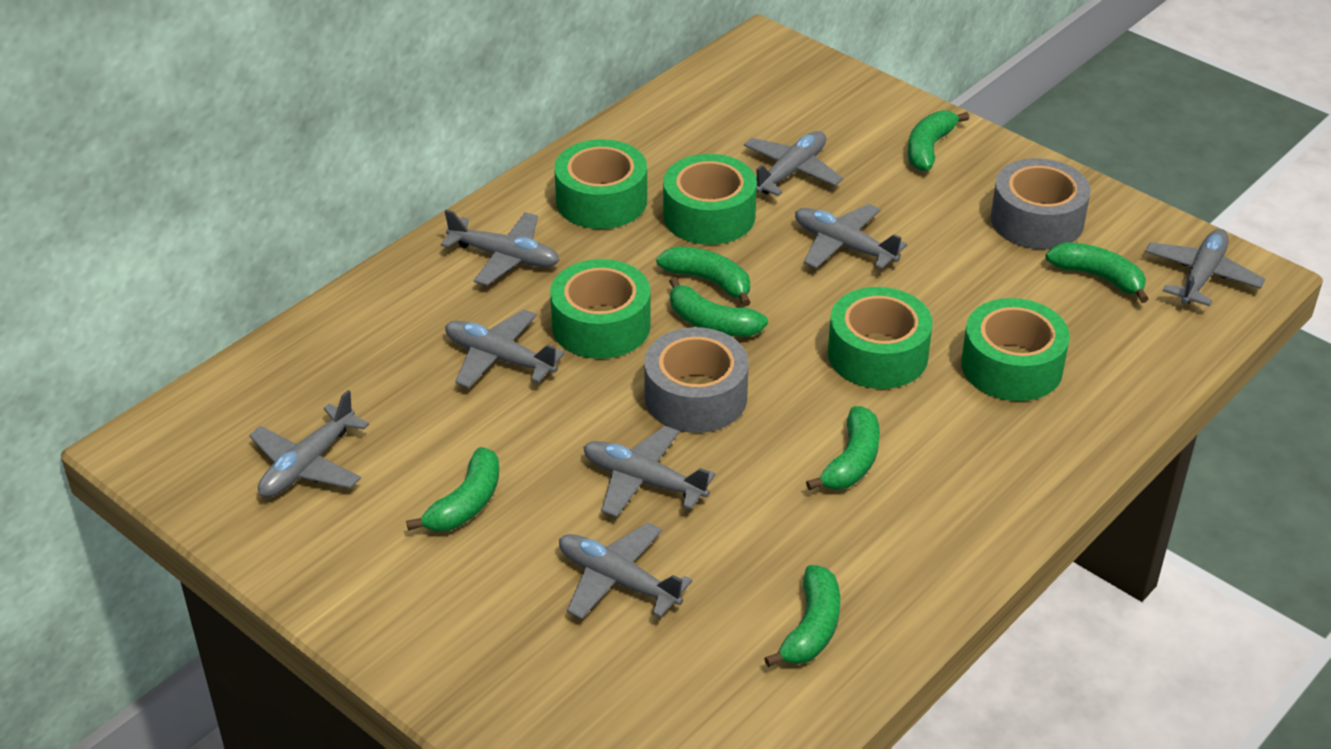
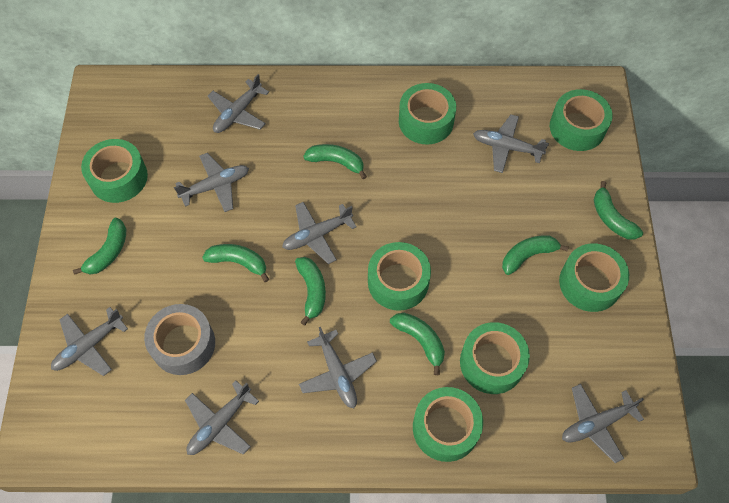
green tape: [550,259,651,359] [554,139,647,229] [663,154,757,245] [828,287,933,389] [961,298,1070,401] = 5 -> [81,139,148,203] [368,242,431,311] [399,83,456,144] [413,387,483,462] [460,322,530,394] [550,89,613,151] [559,244,629,312] = 7
grey tape: [644,327,749,433] [991,158,1091,249] = 2 -> [144,304,215,375] = 1

